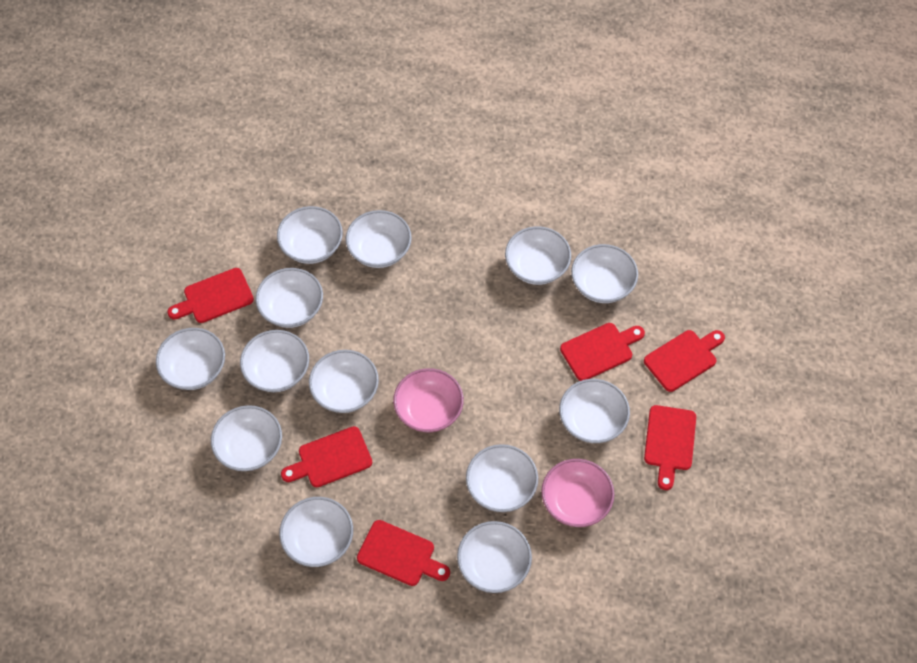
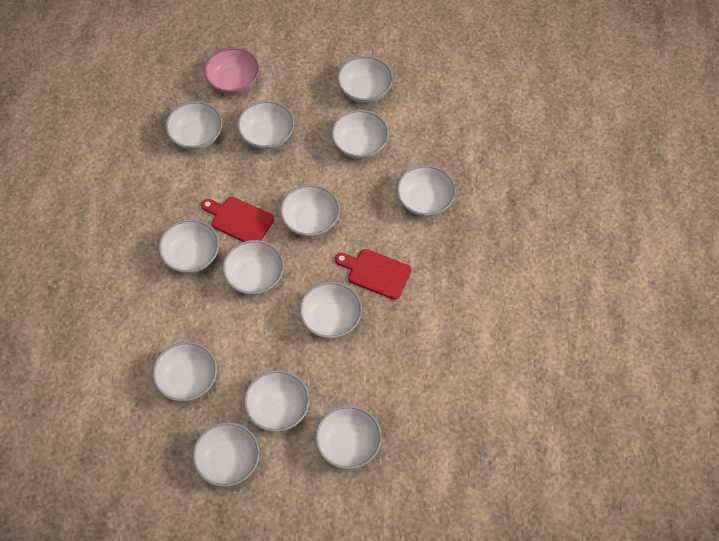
pink bowl: [393,368,464,432] [541,459,615,527] = 2 -> [204,48,260,94] = 1
red cutting board: [167,268,254,323] [281,426,372,487] [357,520,450,586] [560,323,645,381] [644,330,725,392] [644,405,696,490] = 6 -> [201,197,274,242] [335,249,412,300] = 2

